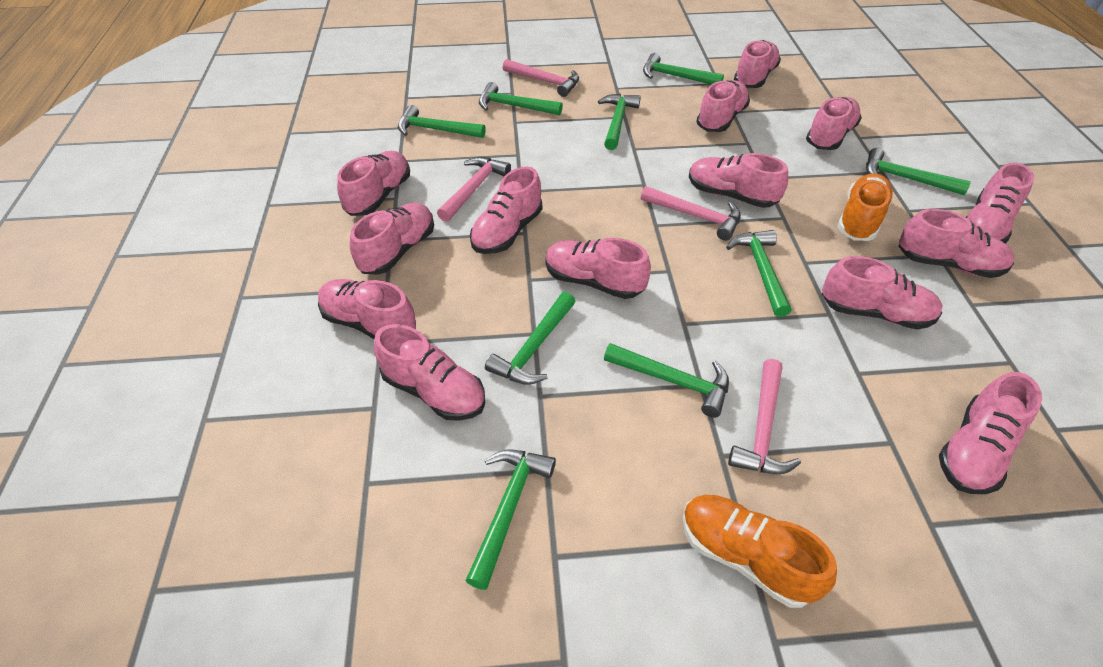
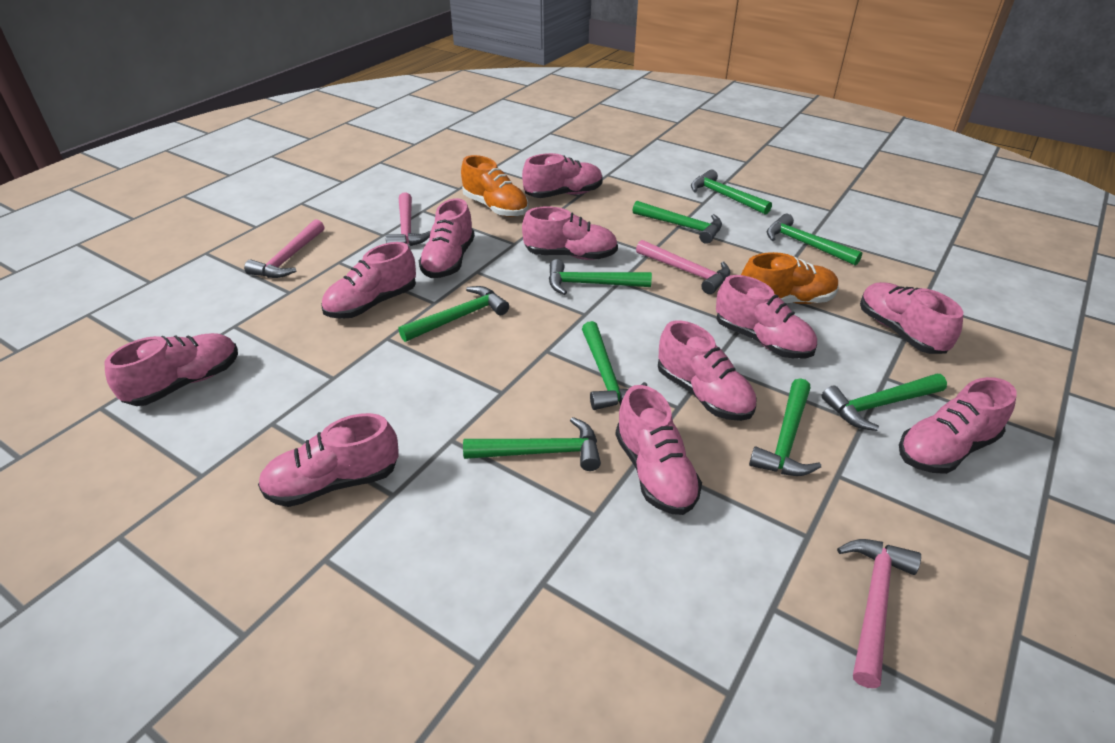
pink shoe: [318,279,416,339] [337,151,410,216] [350,202,434,275] [374,324,485,421] [470,167,542,254] [545,238,651,299] [689,153,788,208] [696,80,750,132] [734,40,781,88] [806,97,862,150] [822,256,943,329] [898,209,1015,278] [939,372,1042,494] [966,163,1034,244] = 14 -> [104,333,238,406] [258,413,399,507] [321,242,416,319] [419,198,475,278] [522,153,603,198] [522,207,618,260] [615,385,702,515] [658,320,757,421] [716,275,817,359] [860,282,963,354] [899,377,1017,474] = 11

